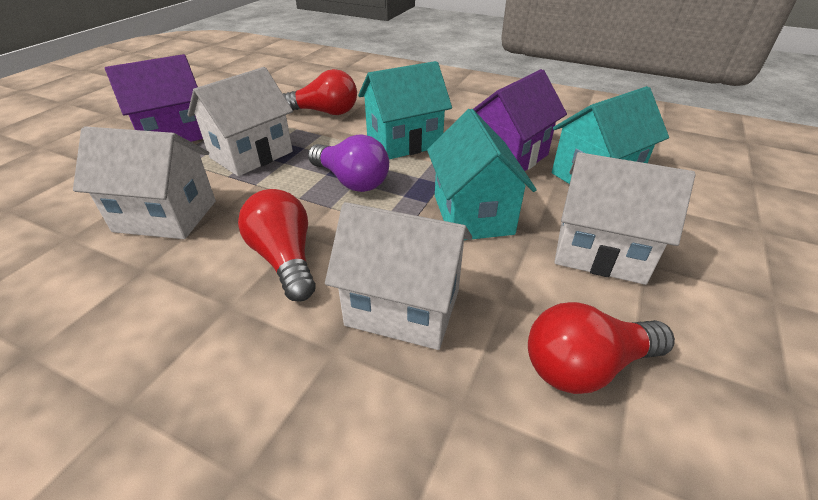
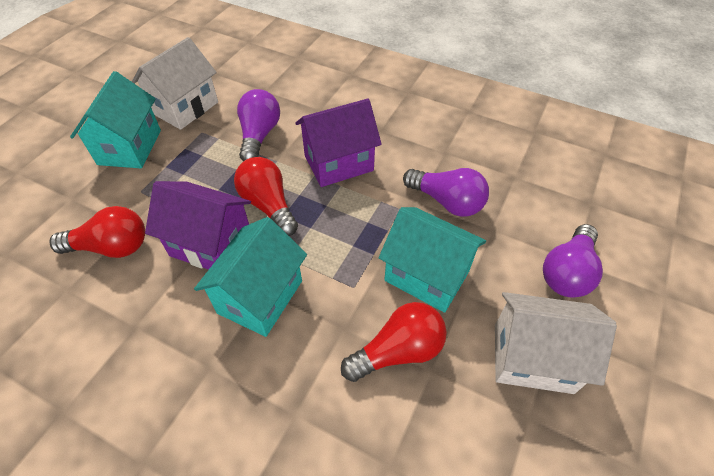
purple light bulb: [308,135,389,192] = 1 -> [237,89,280,161] [403,168,489,217] [543,224,603,298] = 3
white house: [73,126,216,239] [187,67,293,176] [325,202,472,350] [555,152,696,285] = 4 -> [132,37,218,130] [495,292,617,394] = 2

